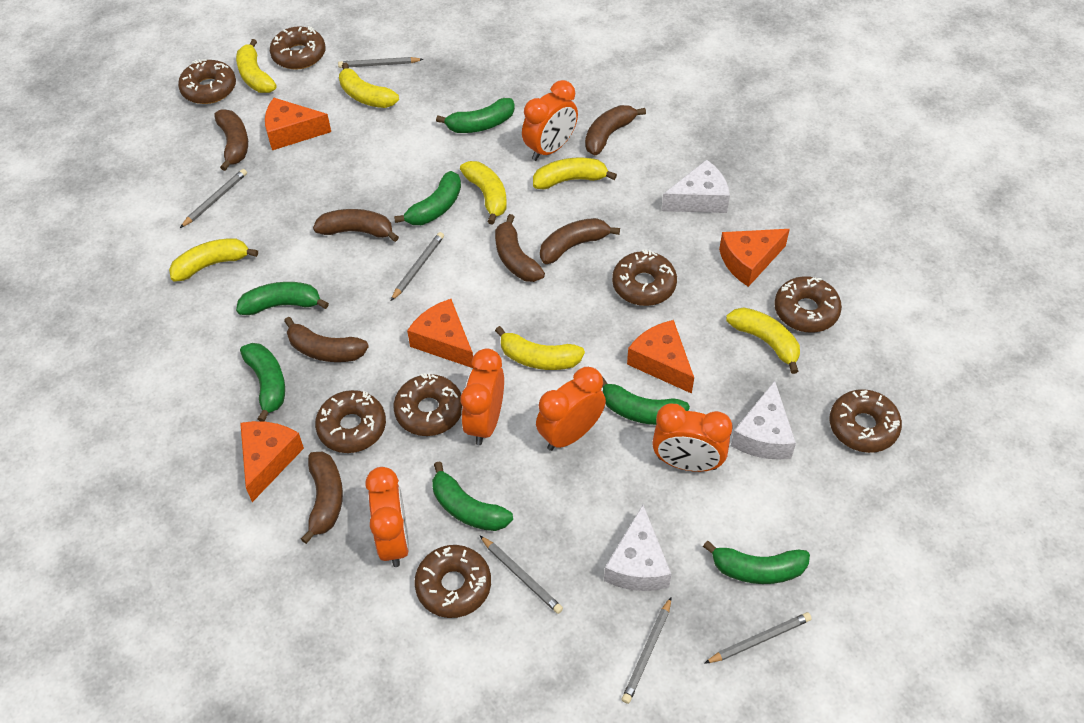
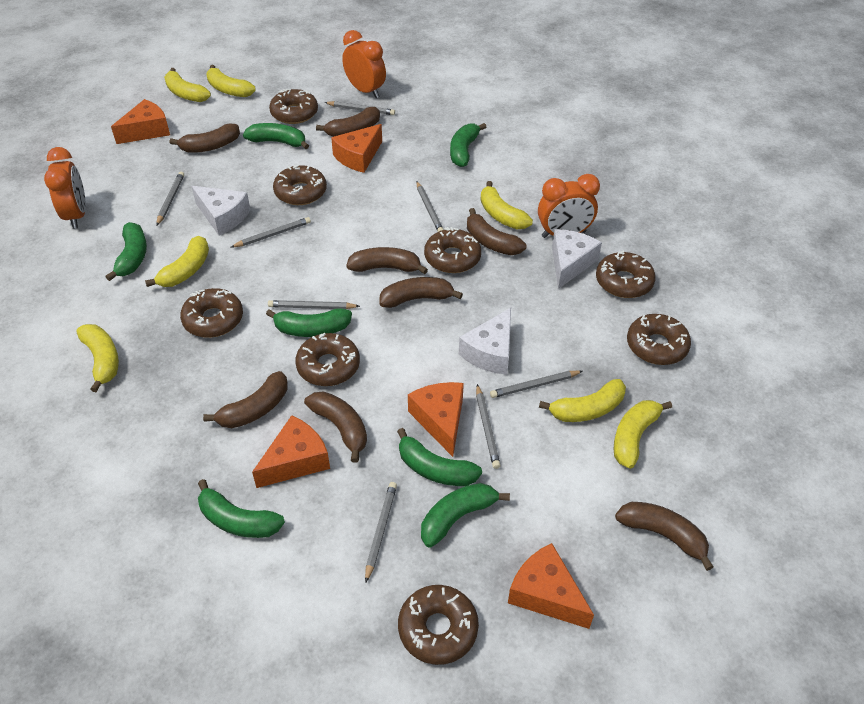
brown banana: [214,109,248,171] [284,317,369,362] [301,452,343,544] [313,209,399,242] [495,214,545,282] [540,218,620,264] [585,105,646,155] = 7 -> [170,123,240,153] [203,371,288,428] [304,391,367,463] [316,107,380,137] [346,247,428,274] [379,277,463,308] [467,208,526,255] [615,502,713,571] = 8
grey pencil: [180,169,247,228] [338,57,424,68] [391,232,444,301] [479,535,563,614] [622,597,672,704] [704,612,812,664] = 6 -> [156,172,184,226] [231,217,311,247] [268,300,360,309] [324,101,395,115] [365,482,397,583] [416,181,444,232] [476,384,501,469] [490,370,583,398] = 8
orange clock: [365,467,409,567] [461,349,504,445] [522,80,578,161] [536,367,606,451] [652,404,732,472] = 5 -> [44,147,86,229] [342,30,386,98] [538,174,600,238] = 3

